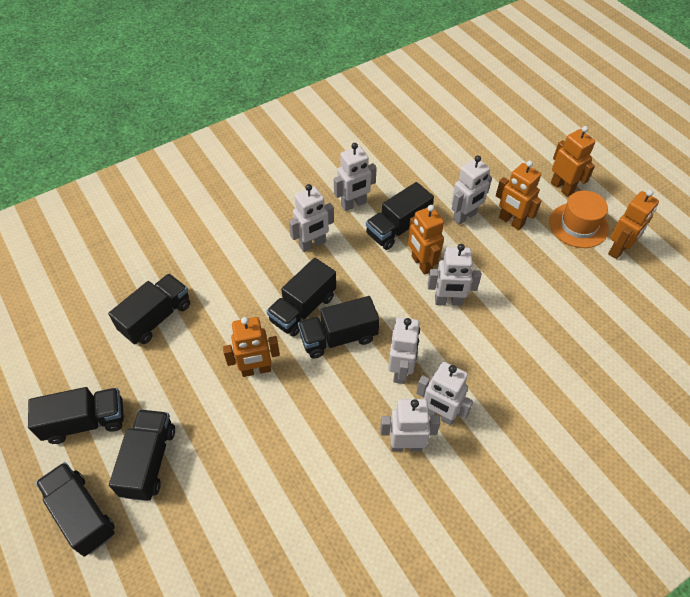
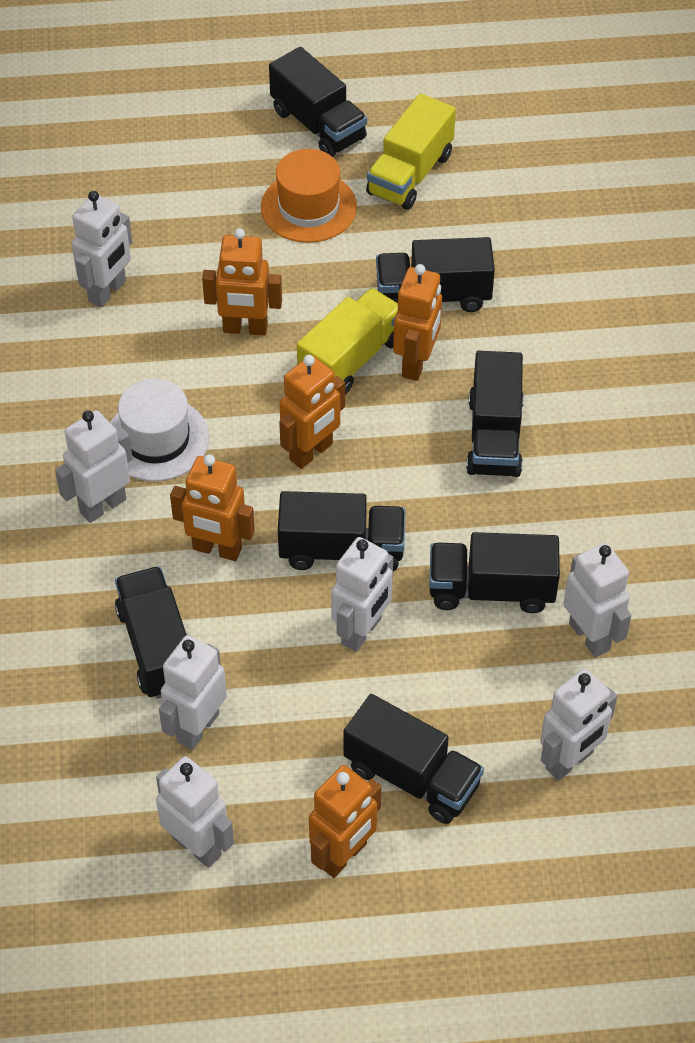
white hat: none = 0 -> [110,379,209,481] = 1
yellow truck: none = 0 -> [297,288,398,395] [366,93,456,210] = 2

